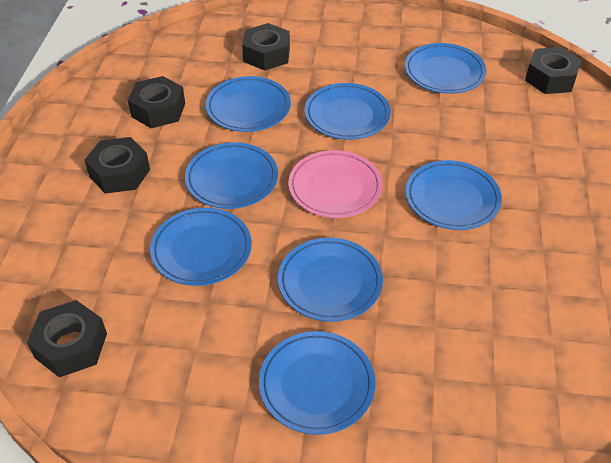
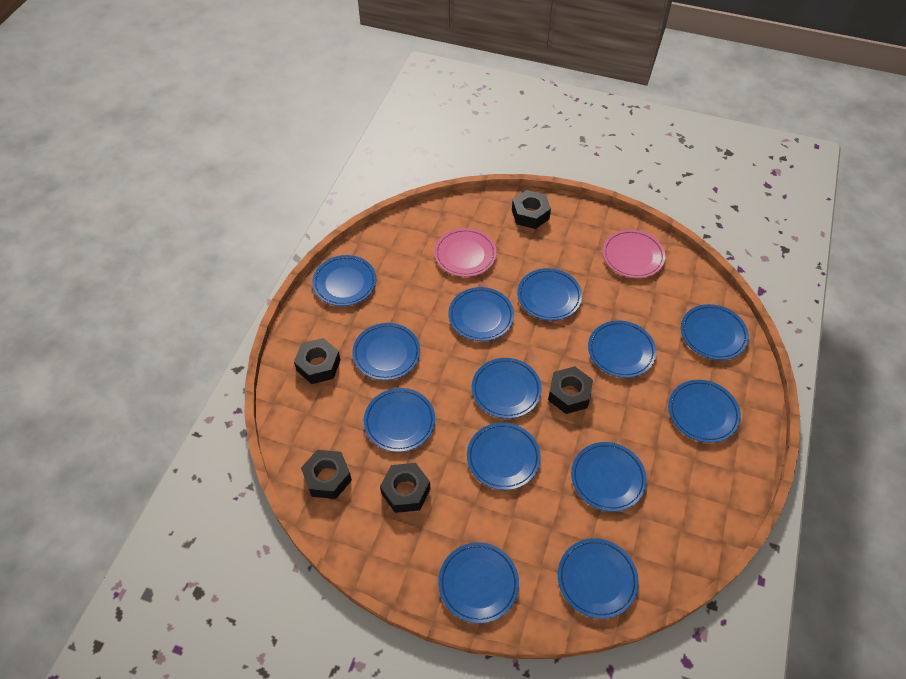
blue plate: [150,208,252,286] [185,142,278,209] [206,76,291,132] [259,331,375,435] [278,238,383,322] [305,83,391,140] [405,43,486,94] [406,160,502,230] = 8 -> [312,255,376,306] [352,323,420,380] [364,388,435,452] [438,542,519,623] [448,287,514,341] [467,423,541,490] [472,358,542,419] [517,268,582,321] [558,538,639,619] [571,442,647,512] [588,320,656,378] [668,380,741,443] [681,304,749,360] = 13
pink plate: [288,150,383,218] = 1 -> [434,228,497,277] [602,229,665,278] = 2

